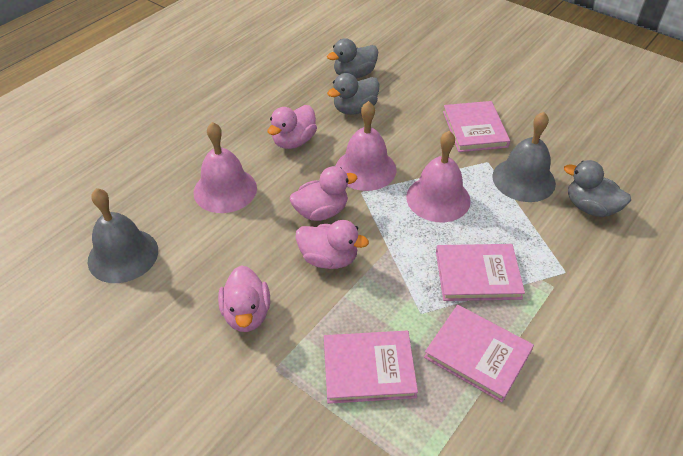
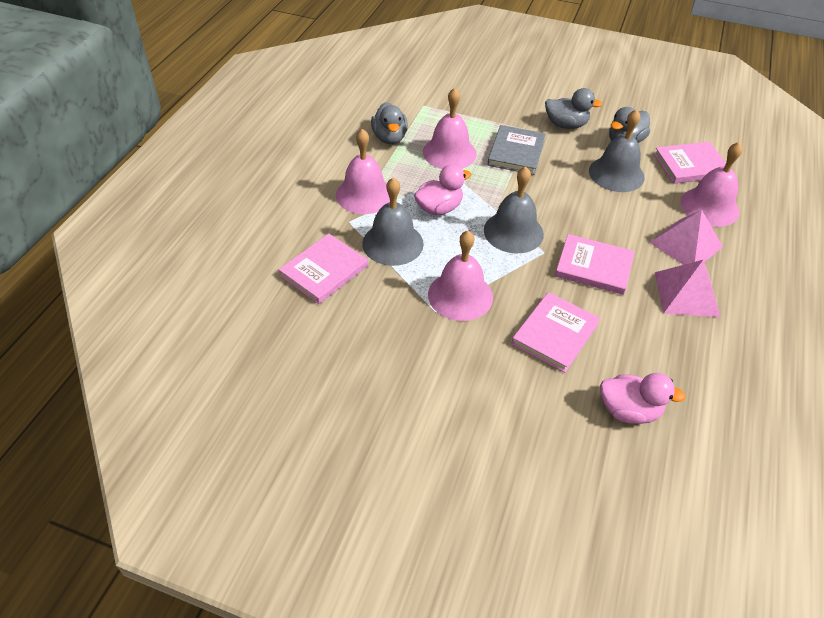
grey bell: [88,188,158,283] [492,112,556,202] = 2 -> [362,177,424,266] [484,166,544,253] [589,109,645,192] = 3
grey book: none = 0 -> [487,125,546,175] = 1
pink bell: [194,122,257,213] [336,101,396,191] [406,131,471,222] = 3 -> [336,129,390,214] [423,88,477,169] [428,231,493,321] [681,142,743,227] = 4
pink duck: [218,265,270,332] [268,105,317,149] [290,166,357,221] [295,220,369,269] = 4 -> [414,164,471,215] [600,373,686,424] = 2
pink pyramid: none = 0 -> [649,210,723,265] [655,260,721,317] = 2

